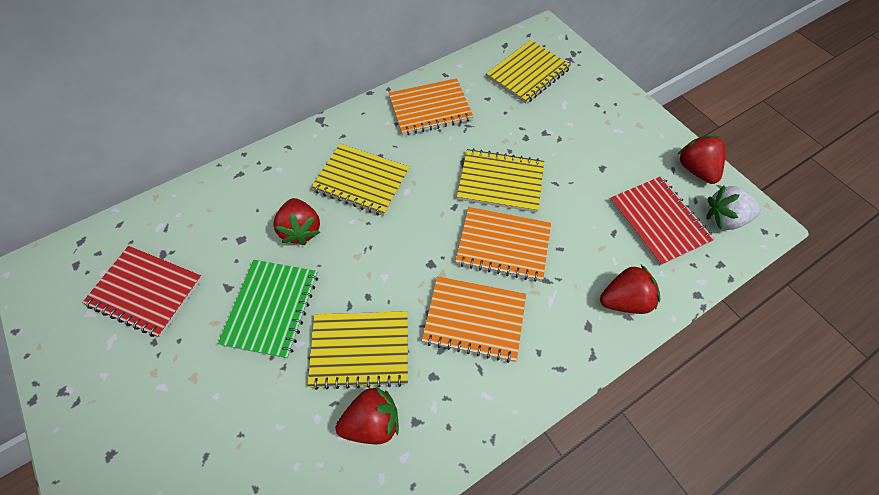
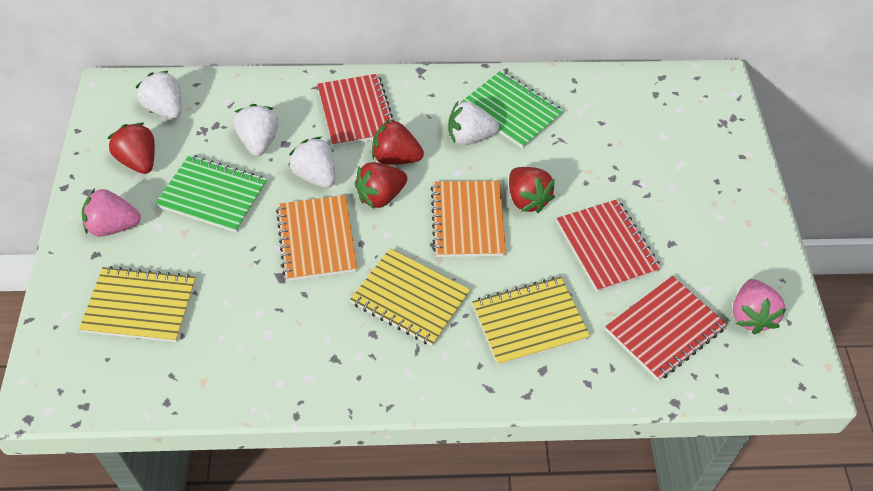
green notebook: [218,260,318,359] = 1 -> [155,155,267,233] [460,70,564,148] = 2
orange notebook: [389,78,474,136] [422,276,526,363] [455,207,551,282] = 3 -> [276,195,358,281] [431,181,506,257] = 2
pink strawberry: none = 0 -> [82,188,141,237] [732,279,786,334] = 2
red notebook: [82,246,202,337] [610,176,715,266] = 2 -> [317,74,394,147] [557,199,661,292] [605,276,727,381] = 3
white strawberry: [706,186,761,230] = 1 -> [135,71,182,119] [234,104,278,156] [288,137,335,188] [448,101,499,145] = 4
yellow notebook: [308,311,408,390] [311,144,410,216] [457,148,544,213] [486,40,571,104] = 4 -> [79,266,196,342] [350,249,470,346] [472,277,590,366] = 3

